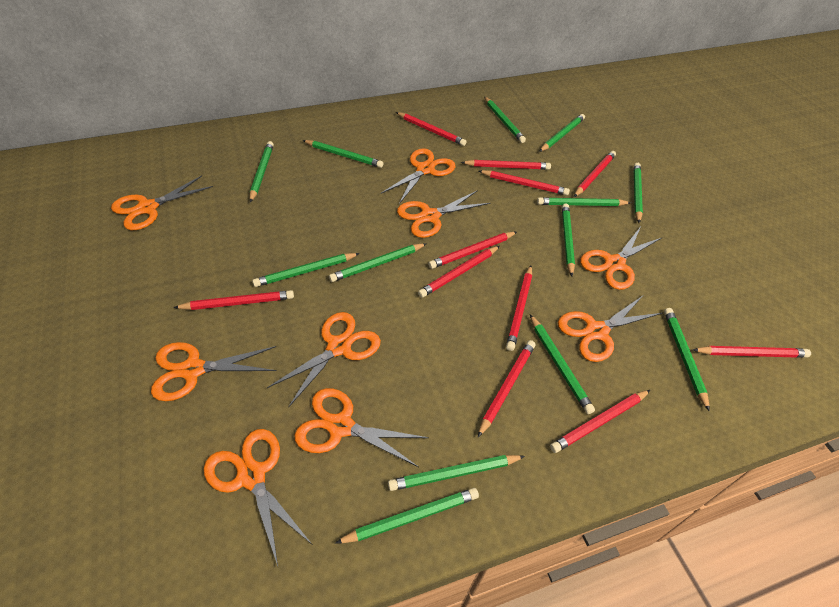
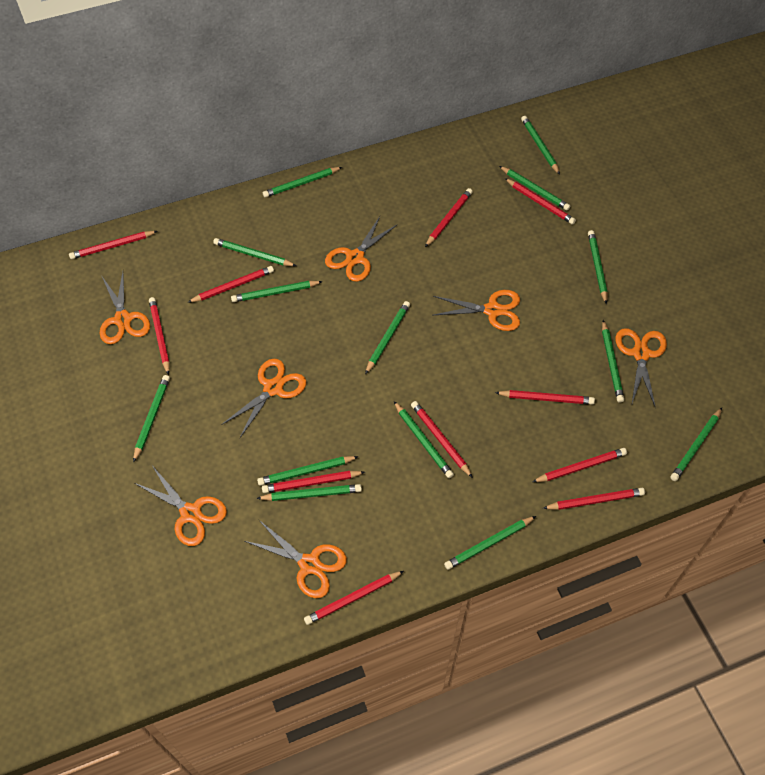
green pencil: [250,141,274,202] [252,253,360,287] [302,140,383,168] [329,243,427,282] [335,488,479,544] [388,455,525,491] [484,97,526,143] [530,314,595,414] [537,197,631,206] [539,114,585,152] [562,203,575,277] [634,163,643,223] [664,308,710,412] = 13 -> [133,375,170,463] [213,238,296,266] [231,281,323,302] [256,484,362,501] [257,456,359,486] [263,167,342,197] [365,301,410,374] [394,401,454,478] [444,516,536,570] [499,166,570,211] [521,116,560,174] [588,230,608,304] [602,320,624,403] [670,408,722,481] = 14
orange scissors: [111,175,213,230] [151,342,277,401] [204,429,312,566] [267,312,381,408] [295,388,429,467] [381,148,456,204] [397,190,490,238] [558,296,663,362] [580,227,663,290] = 9 -> [100,272,150,344] [134,467,227,546] [221,359,306,438] [245,520,347,598] [325,216,398,282] [433,290,520,331] [616,328,667,408] = 7

